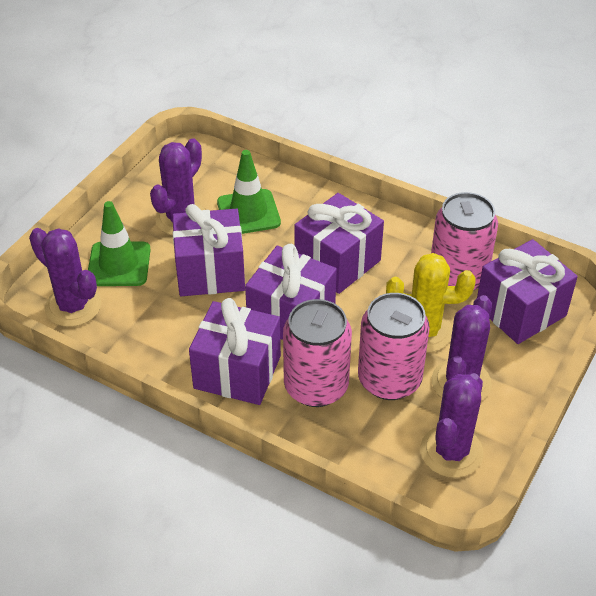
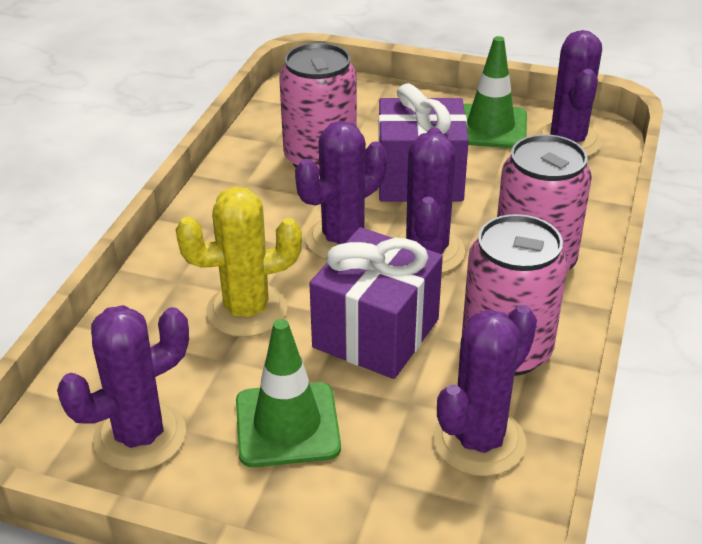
purple cactus: [29,228,101,327] [150,138,205,236] [420,373,484,478] [432,295,492,401] = 4 -> [57,305,189,471] [295,121,387,260] [394,128,465,273] [433,305,537,476] [535,30,602,157] = 5
purple gift: [172,204,245,296] [189,298,281,405] [245,244,337,340] [294,193,384,294] [477,239,578,344] = 5 -> [309,227,443,379] [378,83,469,202] = 2

